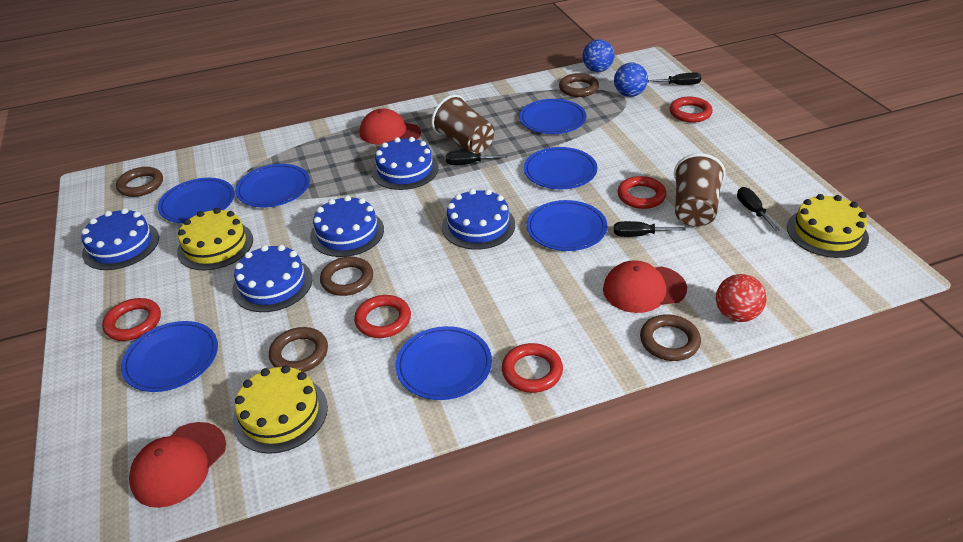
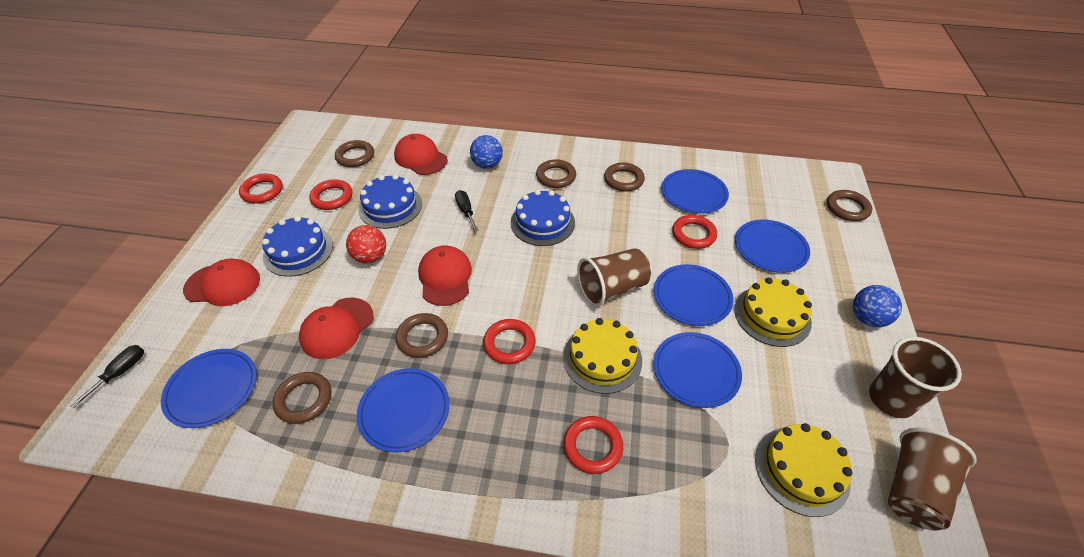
black screwdriver: [446,151,508,165] [614,221,686,237] [647,73,701,85] [737,187,780,231] = 4 -> [70,345,144,408] [455,190,478,232] = 2
blue cake: [81,208,159,270] [232,245,312,312] [310,195,384,257] [372,137,439,190] [442,189,515,249] = 5 -> [262,216,333,277] [358,174,422,229] [511,190,575,246] = 3
blue plate: [121,321,218,392] [158,178,235,223] [235,164,310,207] [395,326,492,400] [519,99,587,134] [524,147,597,189] [526,200,607,251] = 7 -> [161,349,257,428] [357,368,450,452] [654,264,734,326] [654,332,742,408] [661,169,729,214] [735,220,810,273] = 6
brown cup: [431,95,495,154] [674,153,726,227] = 2 -> [577,248,651,307] [869,337,962,418] [888,427,977,531] = 3
brown ring: [116,167,163,197] [269,327,328,372] [320,257,373,296] [559,73,599,97] [640,314,701,361] = 5 -> [272,372,331,424] [335,140,374,167] [396,313,448,358] [536,159,576,188] [604,162,645,192] [827,190,872,221] = 6
red cap: [129,422,226,508] [360,108,421,145] [603,260,687,313] = 3 -> [183,259,260,306] [299,298,374,359] [394,134,448,175] [418,246,472,306] = 4

